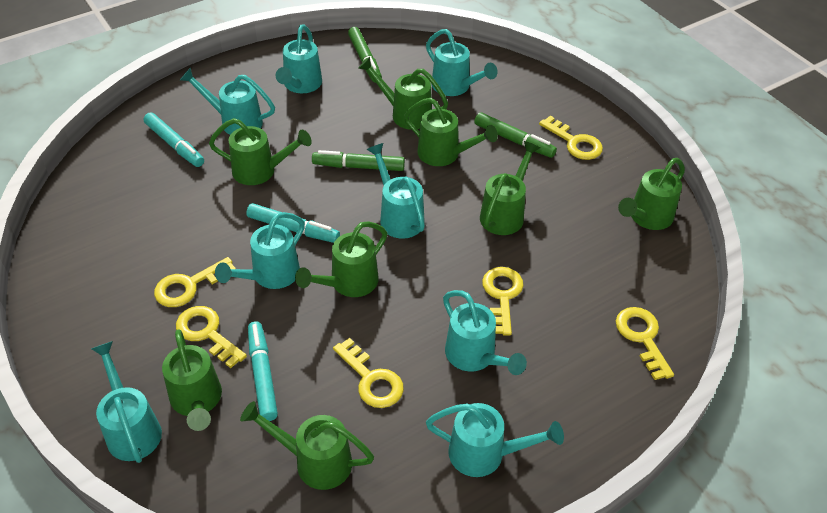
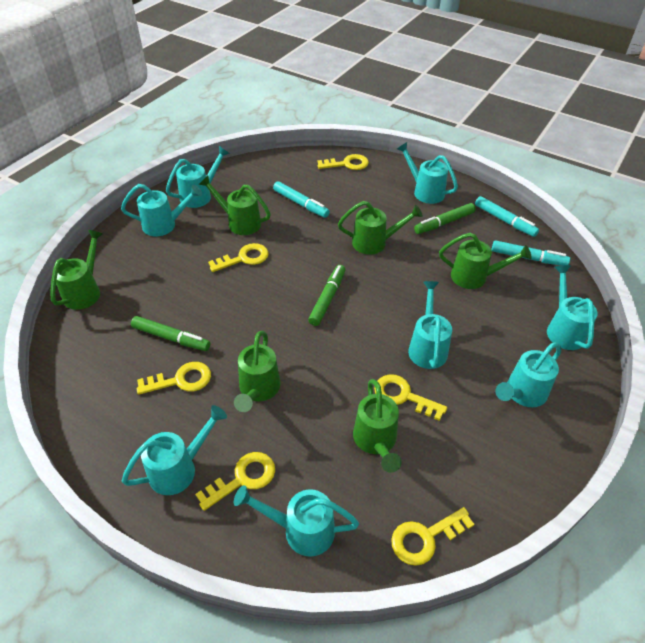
green watering can: [162,329,222,431] [209,118,312,185] [240,401,374,490] [295,221,387,297] [358,57,448,130] [404,98,498,166] [480,141,540,235] [618,158,685,230] = 8 -> [50,230,103,310] [199,176,271,235] [234,331,281,412] [338,201,423,255] [353,379,401,473] [439,233,532,289] = 6

